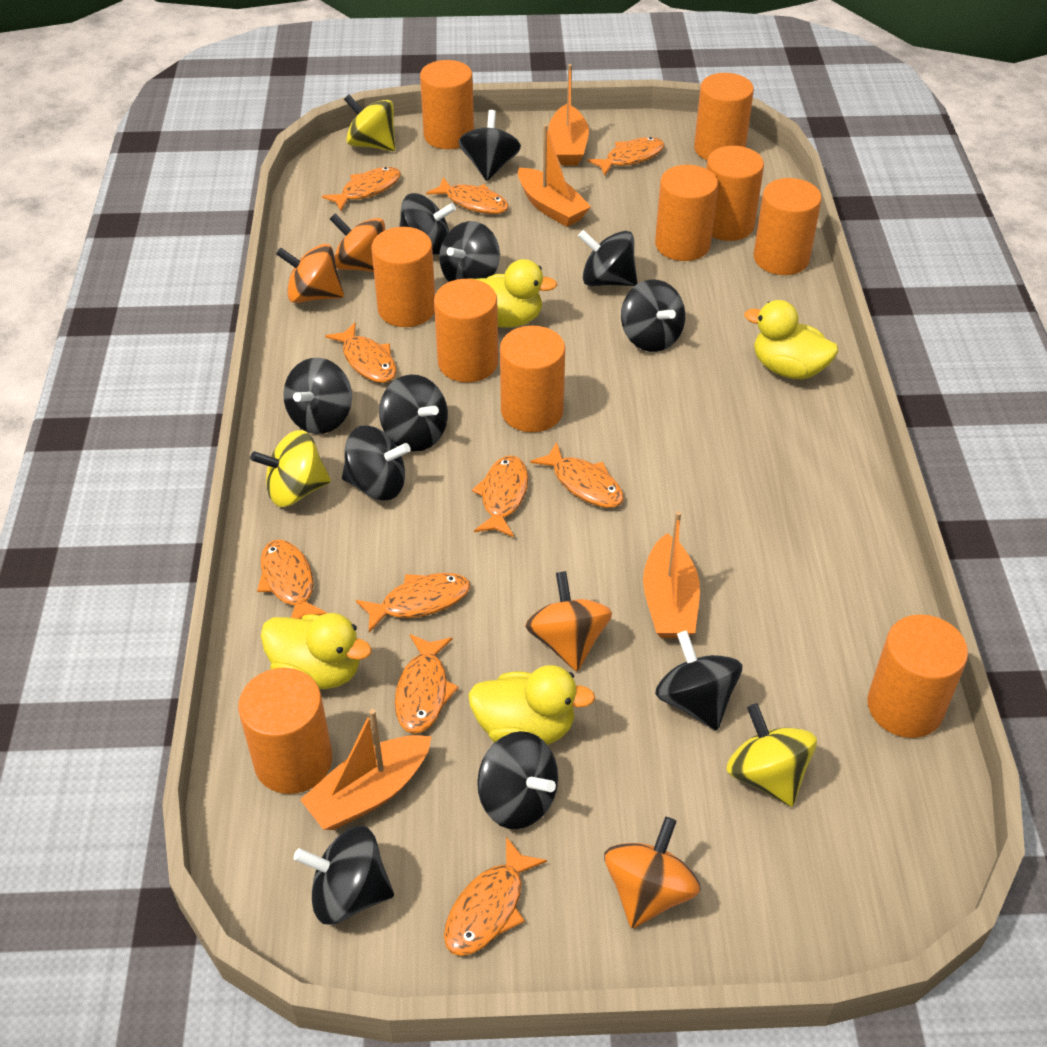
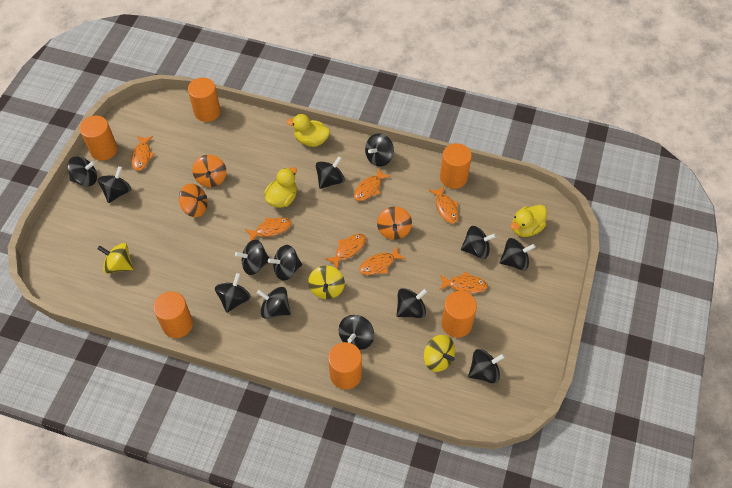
black spinning top: [283,358,352,434] [294,826,394,924] [342,425,411,500] [379,375,448,452] [399,193,456,255] [439,221,500,282] [459,110,521,181] [477,731,558,829] [578,230,637,286] [621,279,685,352] [655,630,742,731] = 11 -> [67,156,97,187] [98,166,131,203] [215,273,251,313] [235,240,270,275] [257,287,291,319] [268,245,302,281] [316,156,345,189] [338,315,374,350] [365,133,394,167] [397,288,428,318] [461,226,496,259] [468,349,505,384] [500,238,536,271] = 13
orange boat: [300,709,432,830] [518,124,591,227] [548,64,589,165] [643,511,700,638] = 4 -> none = 0
orange cylinder: [238,668,332,794] [372,227,435,327] [420,60,474,149] [434,279,498,382] [500,326,565,432] [655,165,718,261] [694,73,754,160] [706,146,764,241] [754,178,822,275] [867,614,968,738] = 10 -> [80,116,118,161] [153,291,193,338] [188,77,221,122] [328,342,362,389] [440,143,472,189] [441,291,477,338] = 6
orange fish: [257,540,327,619] [322,167,401,211] [325,322,397,383] [356,573,470,632] [395,634,459,734] [426,177,509,214] [444,837,547,956] [472,456,528,537] [530,442,624,508] [587,137,664,176] = 10 -> [131,136,155,171] [245,218,292,241] [325,234,366,269] [354,168,391,201] [359,246,405,275] [429,186,459,223] [439,271,488,293] = 7
orange spinning top: [276,244,344,303] [330,214,385,272] [525,571,612,671] [604,817,701,928] = 4 -> [179,183,208,217] [192,155,226,187] [377,207,412,240] = 3
yellow duck: [261,613,372,689] [468,259,557,328] [468,665,595,745] [744,300,838,380] = 4 -> [264,167,297,208] [287,114,330,147] [510,205,547,237] = 3

